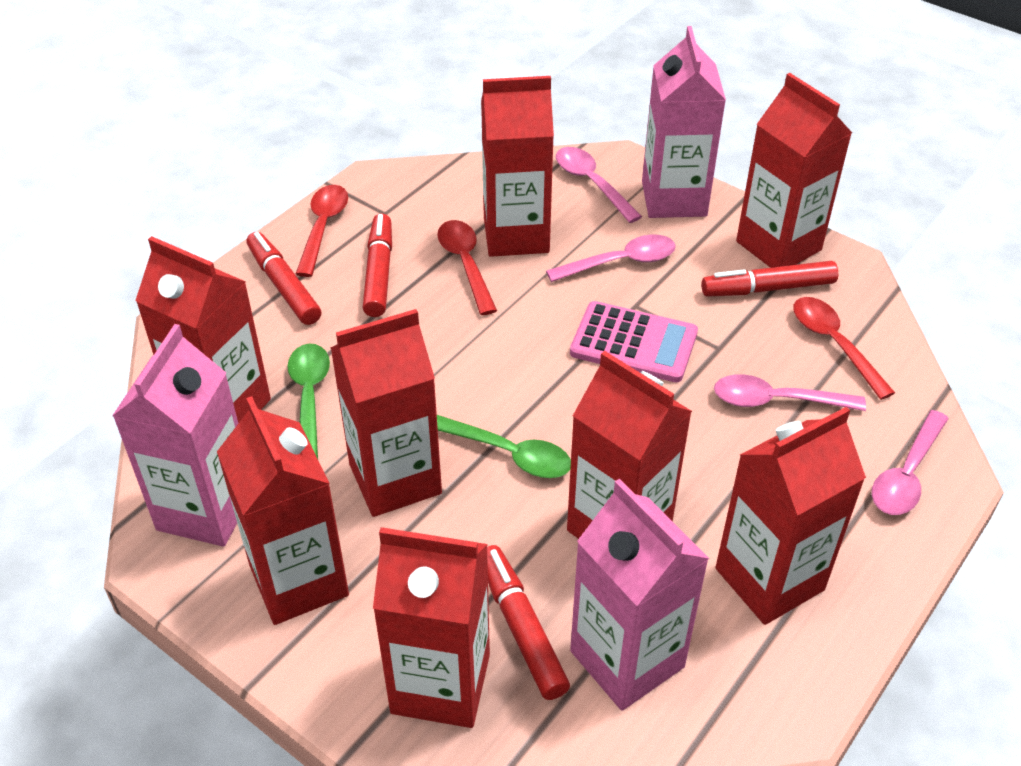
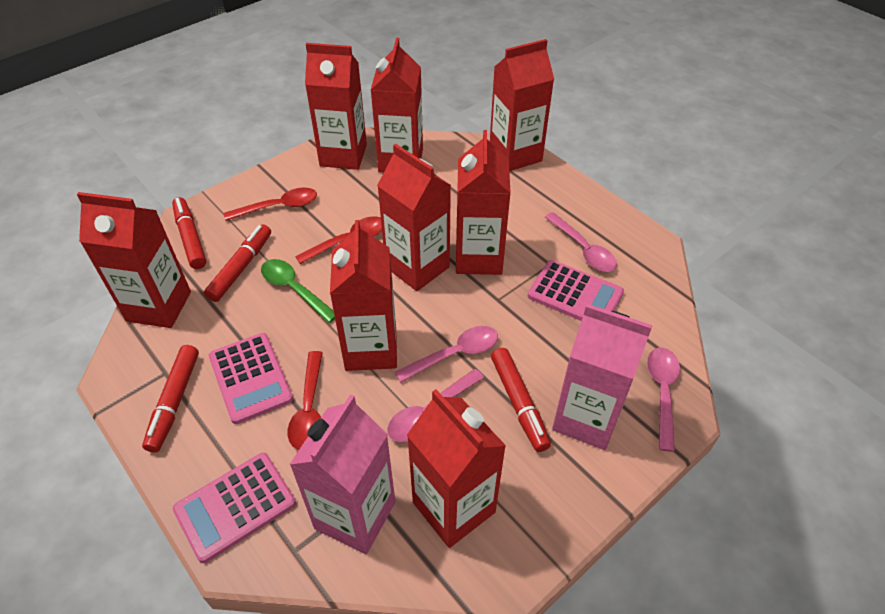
green spoon: [288,344,330,459] [437,415,571,478] = 2 -> [261,259,335,323] = 1
pink calculator: [570,301,698,383] = 1 -> [173,453,296,563] [209,333,293,424] [528,260,624,321] = 3
pink carton: [112,324,238,547] [570,479,709,711] [642,26,726,218] = 3 -> [289,394,395,554] [552,304,653,450] = 2

